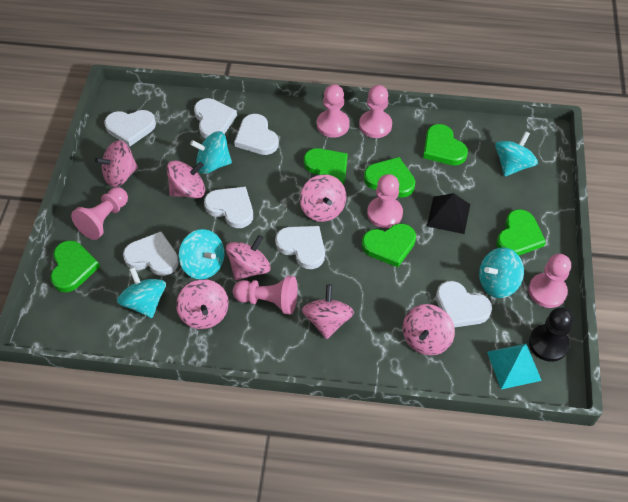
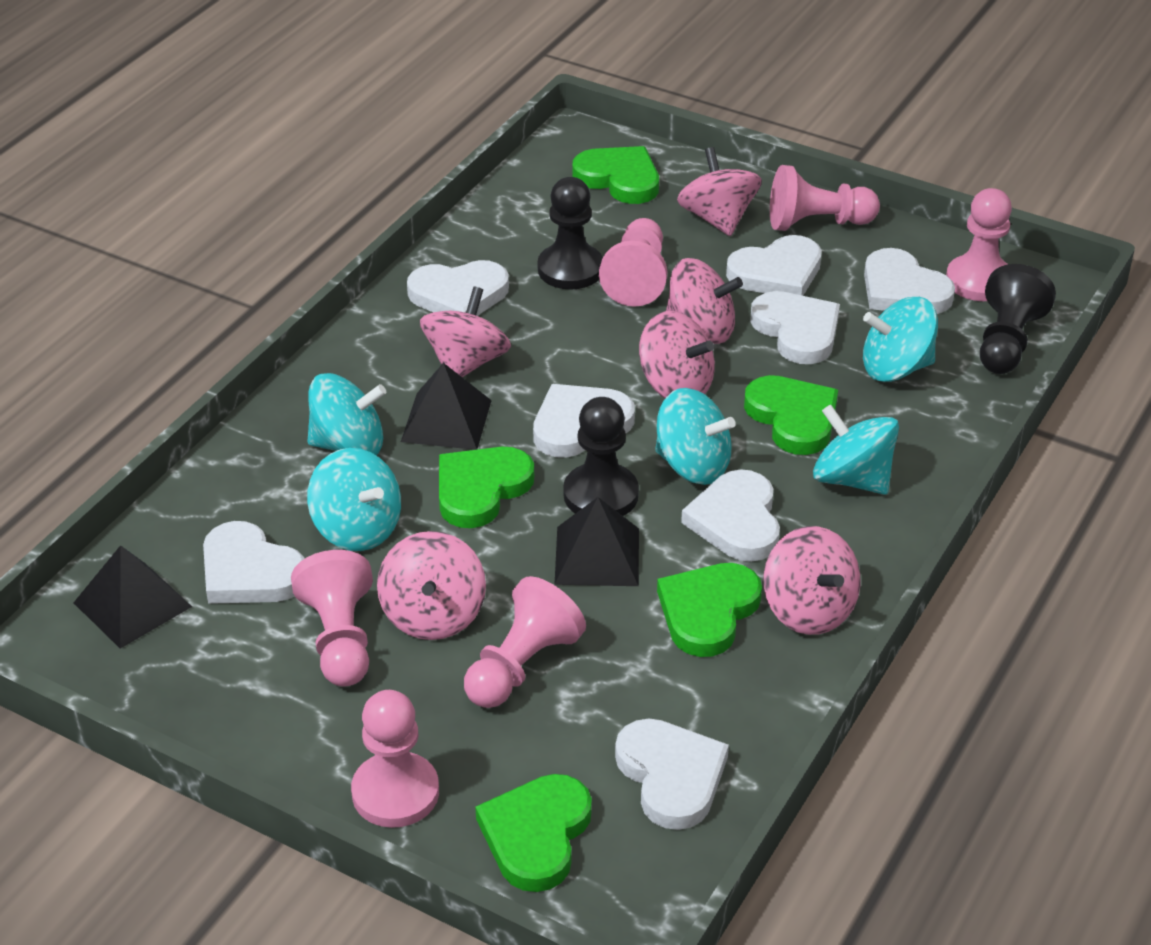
black pawn: [529,307,574,362] = 1 -> [538,177,603,290] [563,397,639,516] [980,264,1056,374] = 3
black pyramid: [427,193,470,234] = 1 -> [73,545,192,649] [401,363,492,450] [554,497,639,586] = 3
green heart: [50,240,100,292] [304,148,348,185] [362,224,416,267] [364,157,415,198] [423,124,468,165] [496,209,546,256] = 6 -> [439,447,534,528] [475,774,592,892] [572,146,659,204] [657,563,762,657] [744,375,838,455] = 5
pink spinning top: [95,140,138,187] [167,160,205,198] [176,279,229,329] [226,235,270,280] [300,174,346,222] [302,284,354,339] [403,304,455,355] = 7 -> [377,531,486,640] [420,287,511,377] [639,311,715,398] [666,258,743,344] [677,147,762,236] [763,526,860,635] = 6
turquoise pyramid: [487,343,542,389] = 1 -> none = 0
white heart: [104,110,156,146] [123,232,179,276] [194,98,237,139] [204,186,253,228] [234,114,279,155] [275,226,325,269] [436,281,492,327] = 7 -> [203,521,305,604] [407,260,509,316] [533,384,635,458] [615,719,729,830] [681,469,780,562] [726,235,822,296] [750,291,840,364] [864,248,955,314] = 8

